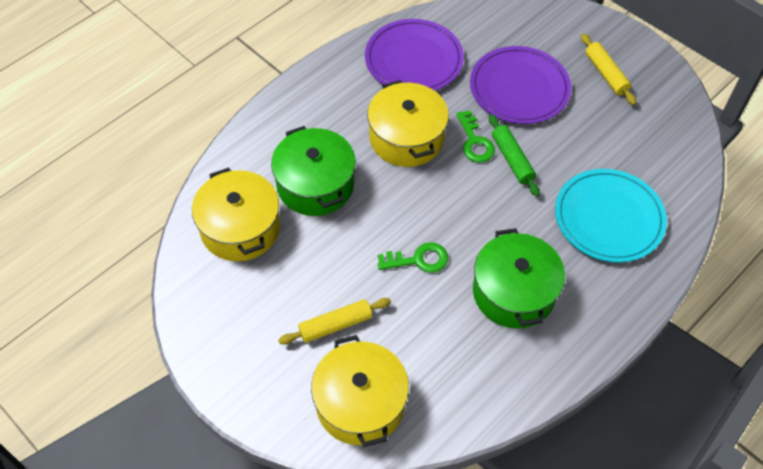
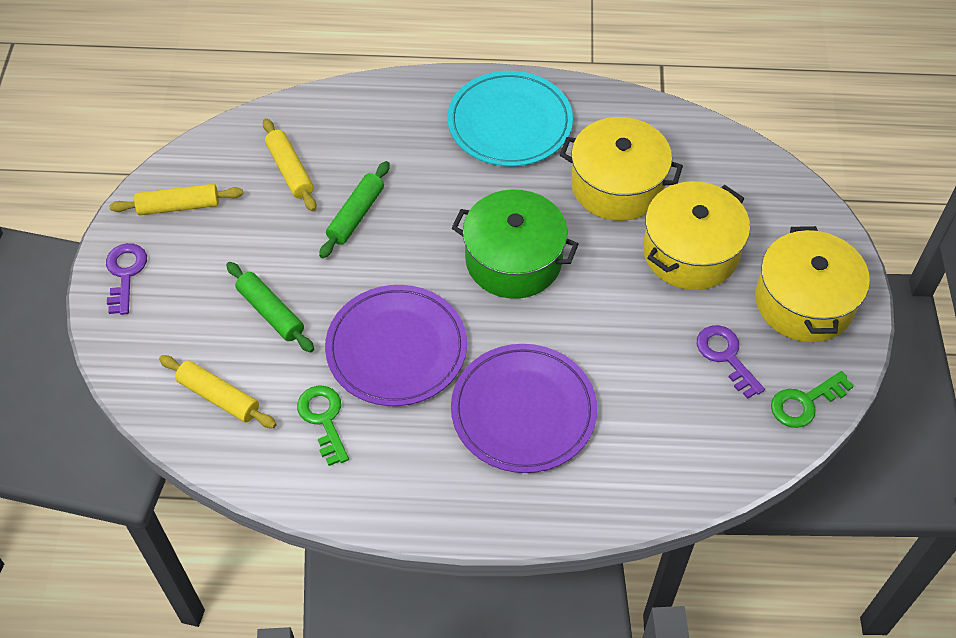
green pot: [271,126,356,216] [473,228,565,329] = 2 -> [452,189,579,299] = 1
green rolling pin: [489,114,540,197] = 1 -> [226,262,314,353] [319,161,390,258] = 2
purple key: none = 0 -> [106,243,147,315] [697,325,765,399] = 2
yellow rolling pin: [278,298,391,345] [581,33,637,105] = 2 -> [110,184,243,215] [159,355,277,428] [263,118,316,211] = 3

